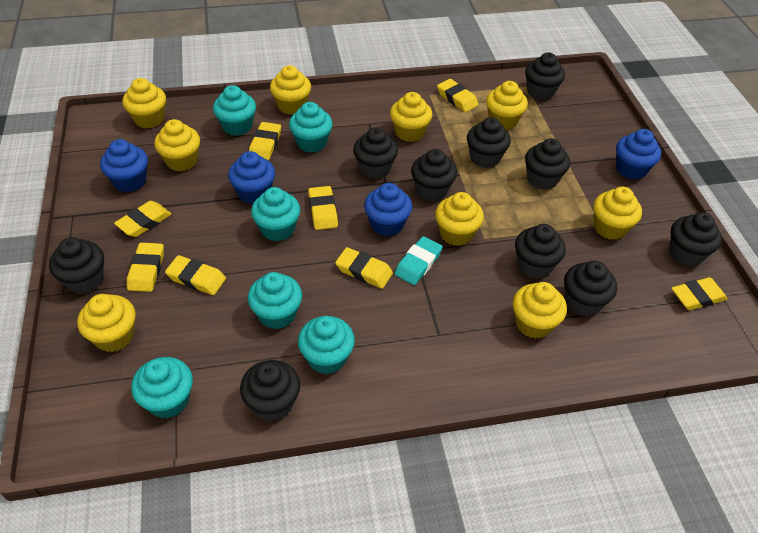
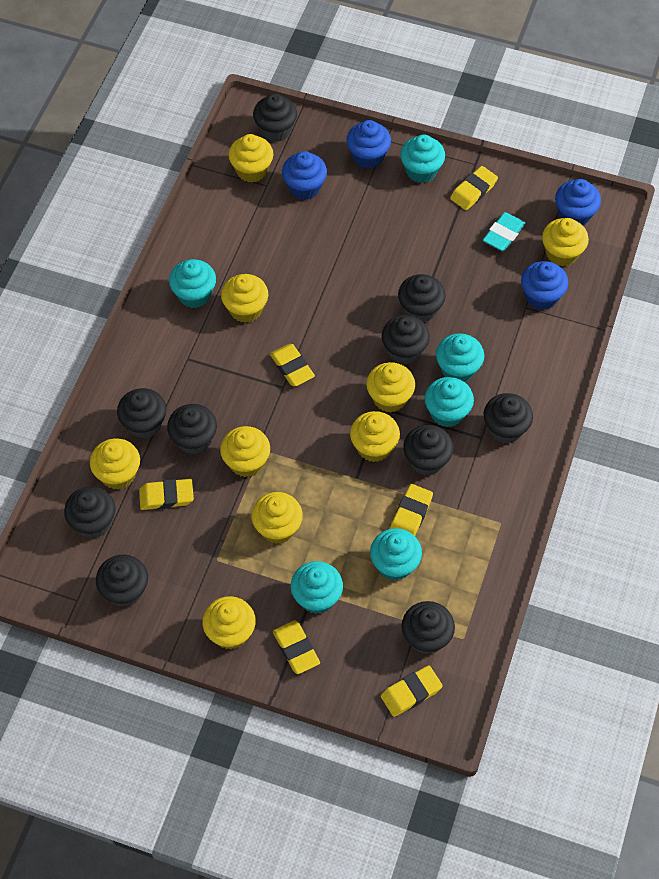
yellow eraser: [114,201,172,237] [127,243,164,292] [165,255,226,295] [249,122,281,160] [308,186,338,230] [335,247,393,289] [437,79,479,112] [671,277,728,310] = 8 -> [139,479,194,510] [270,344,315,386] [273,620,320,674] [381,665,443,717] [390,484,433,536] [450,166,498,210] = 6

